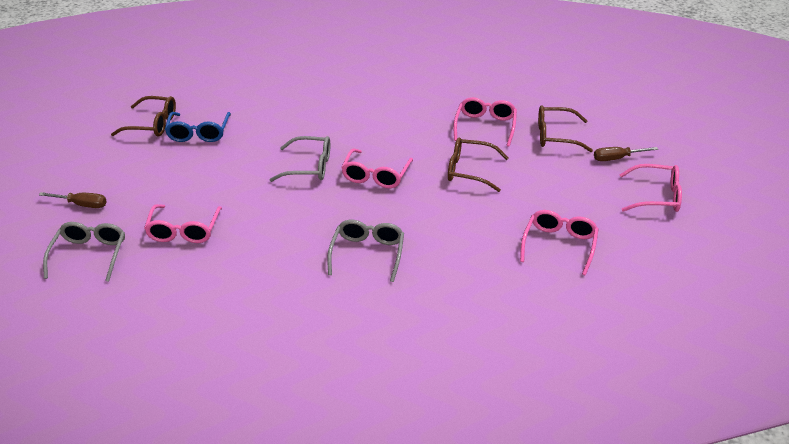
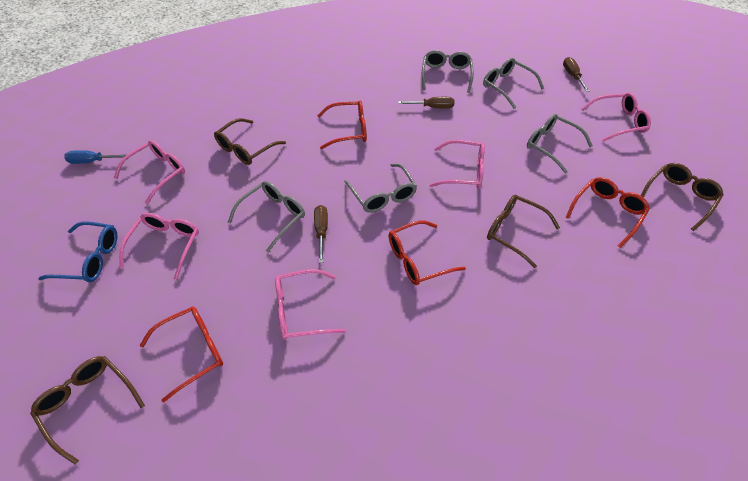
blue screwdriver: none = 0 -> [64,150,127,164] = 1
brown glasses: [111,96,176,137] [448,137,509,192] [538,105,593,152] = 3 -> [30,356,145,465] [214,118,286,165] [487,195,560,268] [641,163,724,231] = 4
brown screwdriver: [39,192,107,208] [594,147,658,161] = 2 -> [314,205,328,263] [398,97,454,109] [563,57,590,92] = 3
grey glasses: [43,222,125,282] [270,136,330,182] [327,220,404,282] = 3 -> [228,181,305,252] [344,163,417,213] [422,50,474,93] [483,58,544,109] [527,114,593,174] = 5
red glasses: none = 0 -> [140,307,223,403] [317,101,367,149] [389,220,466,285] [566,177,650,248] = 4

